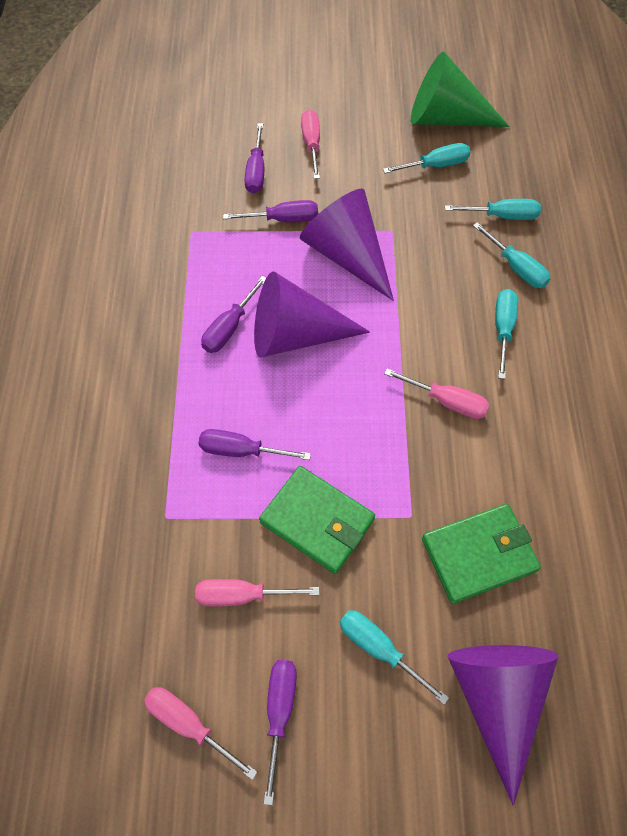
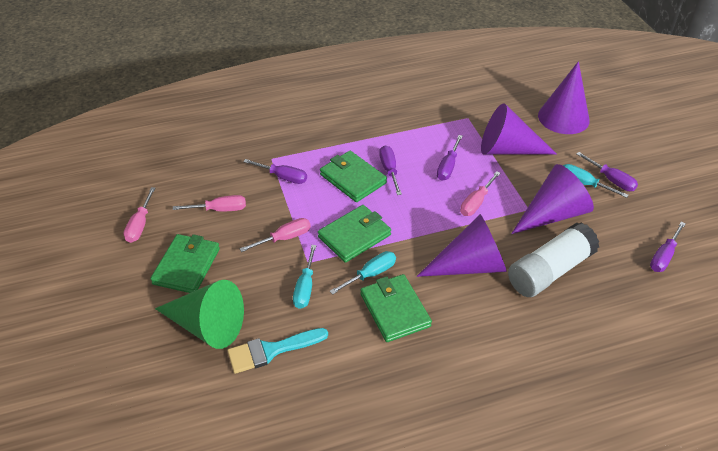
green wallet: [259,466,375,574] [422,504,541,604] = 2 -> [150,234,220,293] [318,205,391,263] [320,151,387,202] [360,274,432,342] = 4
purple cone: [254,272,370,358] [300,188,394,301] [448,645,559,805] = 3 -> [417,214,507,277] [481,103,557,155] [511,164,594,234] [538,61,590,134] = 4
turquoise brush: none = 0 -> [227,328,328,374] = 1
turquoise screwdriver: [340,610,449,705] [383,143,471,174] [445,199,541,220] [473,222,551,288] [495,289,518,379] = 5 -> [293,245,316,309] [330,251,396,295] [563,164,629,198] = 3
white glue stick: none = 0 -> [508,222,599,297] = 1

